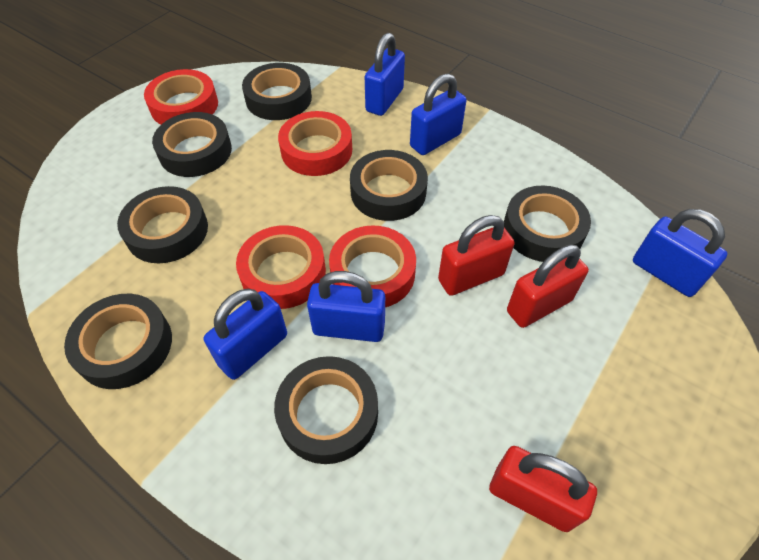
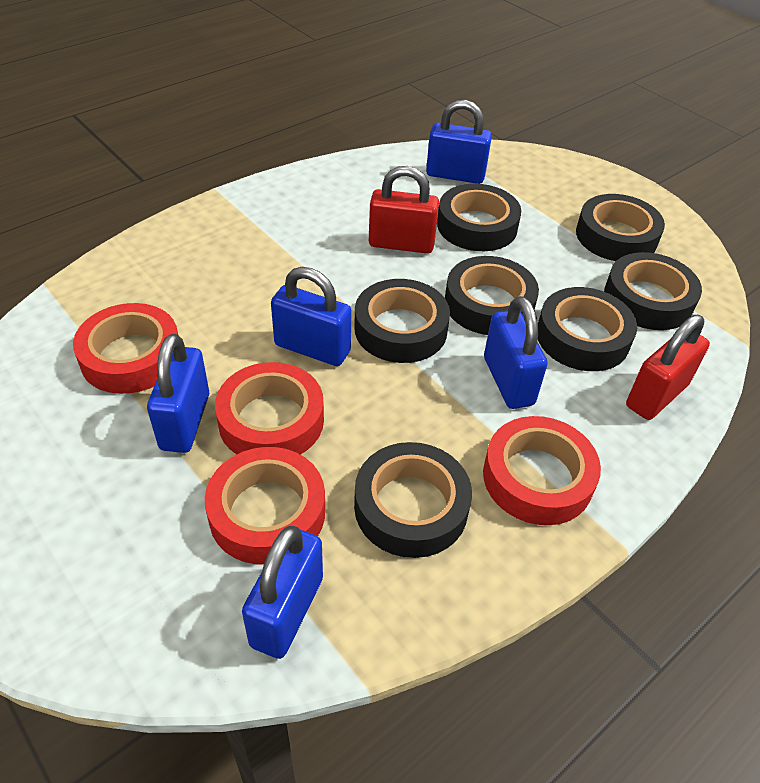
red padlock: [438,215,515,296] [489,446,597,532] [507,245,589,328] = 3 -> [369,166,439,254] [626,315,710,420] = 2

